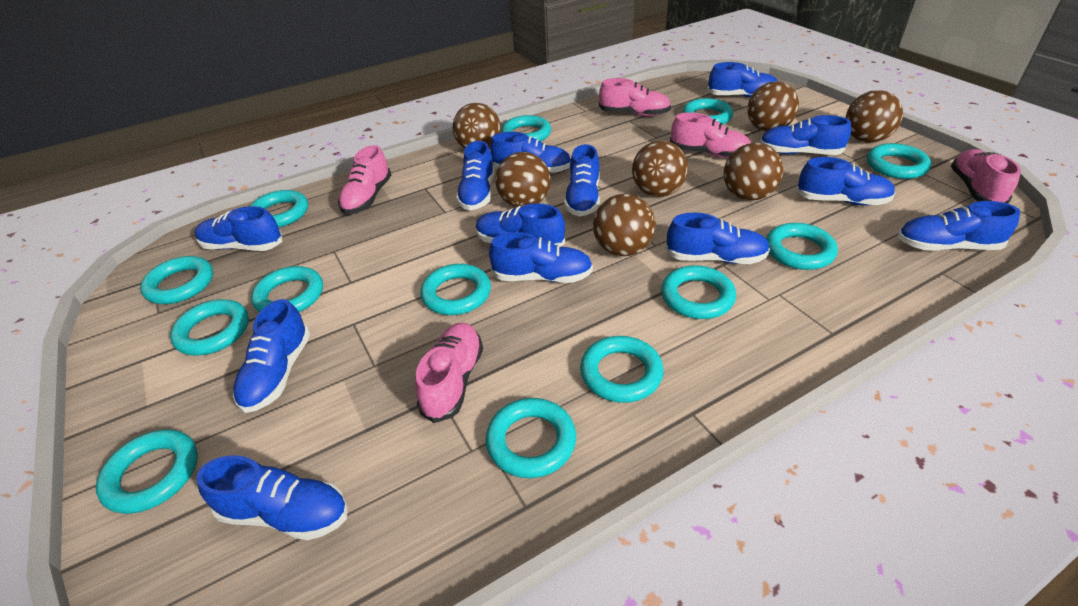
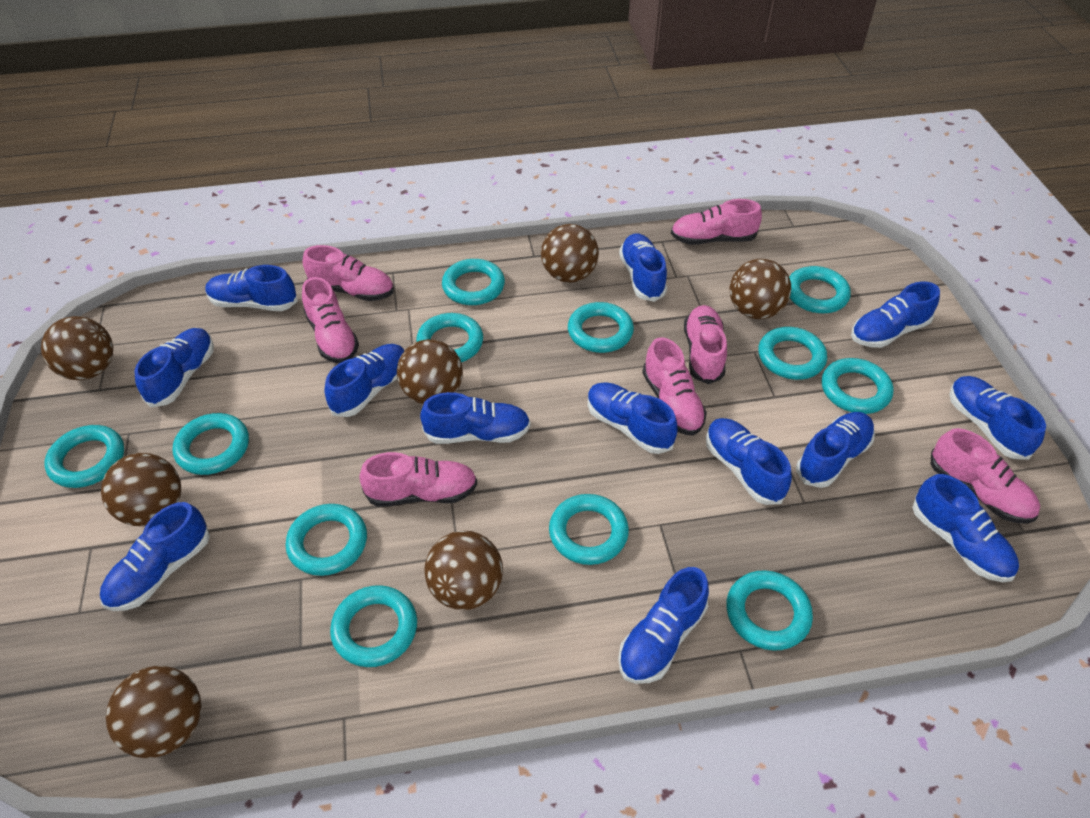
pink shoe: [338,145,391,214] [415,323,483,423] [599,78,671,116] [670,112,751,158] [951,149,1021,204] = 5 -> [302,277,359,363] [303,245,394,301] [359,452,478,507] [642,337,707,436] [671,199,762,245] [684,305,727,384] [931,428,1040,524] = 7
turquoise ring: [96,429,198,514] [140,256,213,304] [170,299,249,356] [251,190,308,228] [251,266,323,312] [420,264,491,315] [486,398,576,478] [501,115,551,142] [580,336,664,403] [661,265,736,319] [683,98,733,125] [766,223,838,270] [867,143,931,179] = 13 -> [44,425,124,488] [173,413,249,475] [286,504,367,576] [330,585,417,667] [416,313,483,362] [442,259,505,305] [549,494,629,565] [568,302,634,353] [726,570,813,651] [758,327,827,380] [789,266,851,313] [822,358,894,414] = 12

